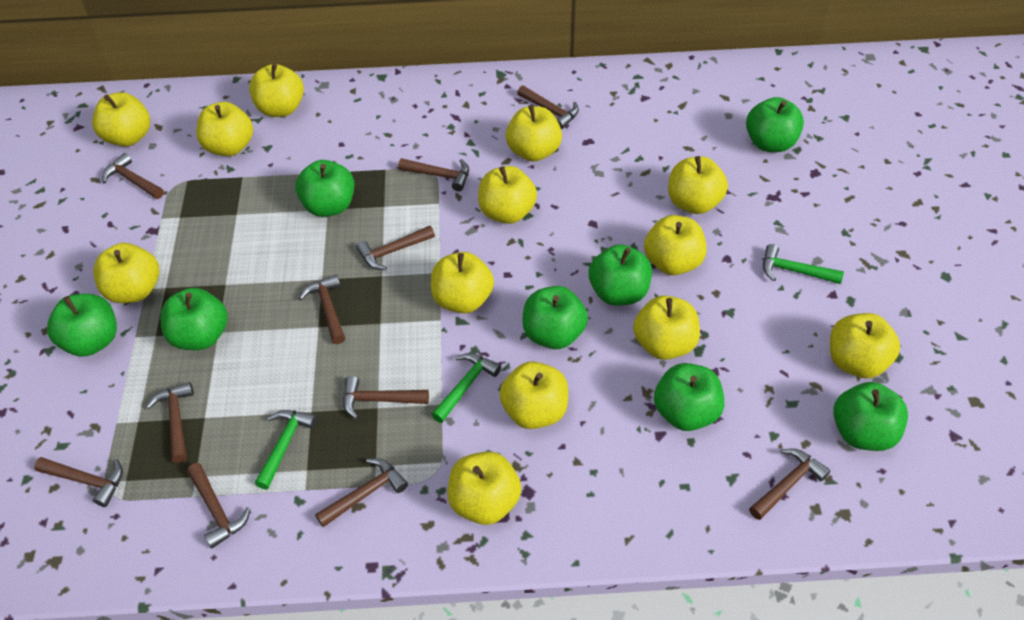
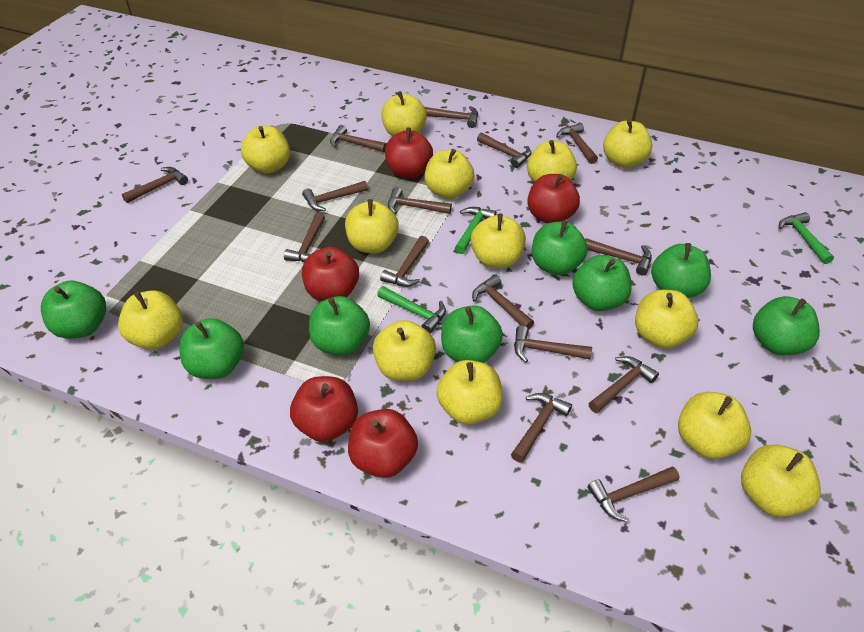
brown hammer: [34,457,123,507] [102,153,164,199] [146,382,194,463] [187,463,250,549] [299,275,345,344] [315,459,408,527] [343,376,429,419] [356,226,435,270] [398,158,469,191] [517,86,579,129] [749,448,830,520] = 11 -> [122,167,188,203] [284,213,325,262] [302,181,368,211] [330,125,387,152] [380,236,429,287] [388,187,452,214] [425,106,478,128] [472,275,534,330] [477,133,531,168] [511,393,572,463] [514,325,592,362] [556,123,598,164] [585,238,652,275] [588,356,659,413] [588,466,679,522] = 15
red apple: none = 0 -> [290,376,358,442] [302,247,359,301] [348,409,418,478] [385,128,433,178] [527,174,580,224] = 5

